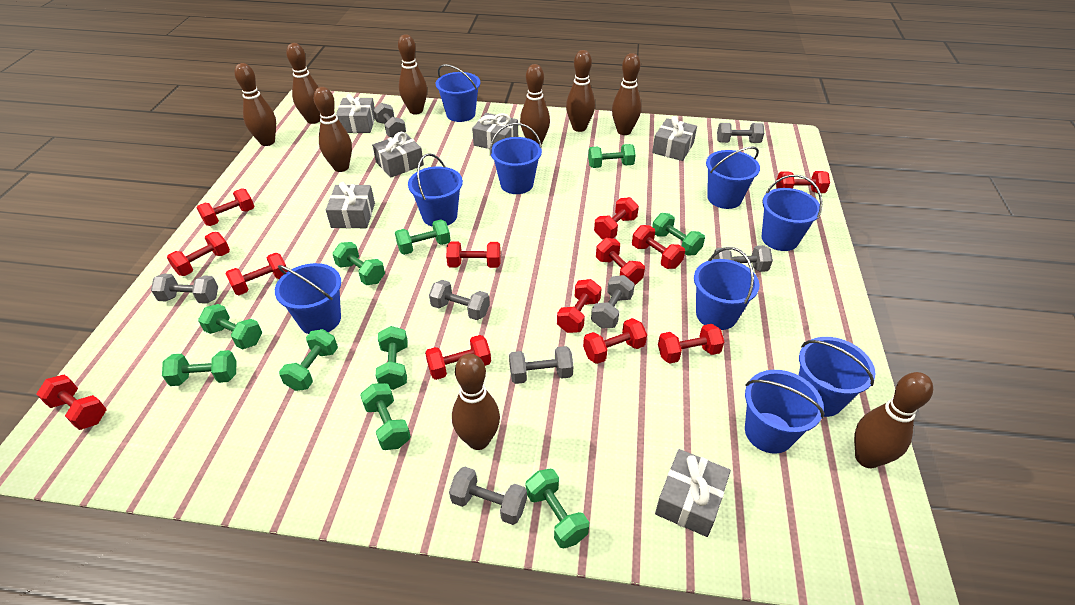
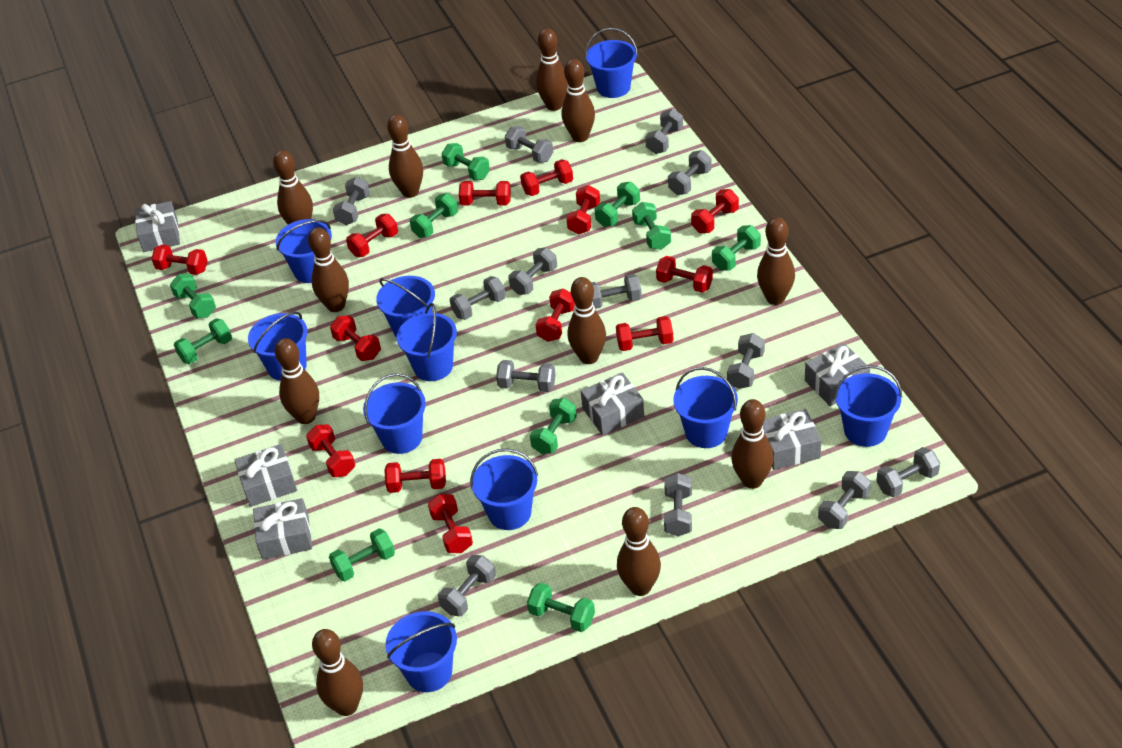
blue bucket: [275,263,341,334] [408,153,463,227] [436,64,480,122] [490,123,542,194] [694,247,759,330] [706,147,760,209] [745,370,825,454] [762,175,823,251] [799,337,875,417] = 9 -> [248,312,307,381] [276,219,332,283] [363,373,426,454] [376,276,435,338] [385,611,457,692] [397,303,457,381] [470,448,538,530] [585,28,638,98] [673,367,738,448] [834,365,902,447] = 10
brown bowling pin: [234,63,276,146] [286,43,321,124] [314,87,352,172] [398,34,427,115] [452,354,500,450] [520,64,550,145] [566,50,595,132] [612,53,641,135] [854,372,933,468] = 9 -> [273,150,313,224] [275,338,319,424] [308,227,349,312] [312,629,363,716] [387,114,423,198] [536,28,568,111] [562,59,595,142] [568,277,606,364] [617,507,661,596] [731,399,774,489] [757,217,795,305] = 11
grey dumbbell: [151,274,218,304] [373,103,406,137] [429,280,490,320] [449,466,527,525] [509,346,574,384] [591,275,635,329] [713,245,773,272] [717,123,764,143] = 8 -> [333,177,370,225] [438,555,496,616] [450,276,506,320] [496,360,556,392] [505,126,553,163] [509,248,557,295] [591,274,642,309] [645,109,683,154] [664,473,692,537] [668,150,712,195] [727,333,765,389] [818,471,871,529] [876,447,940,497] = 13

